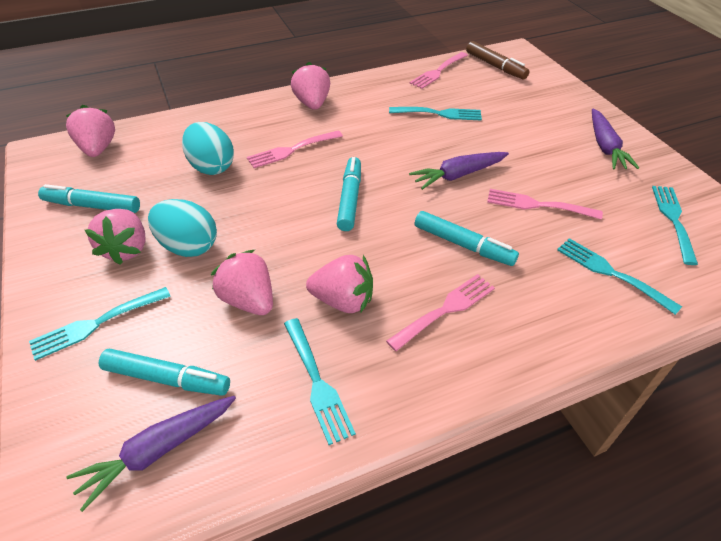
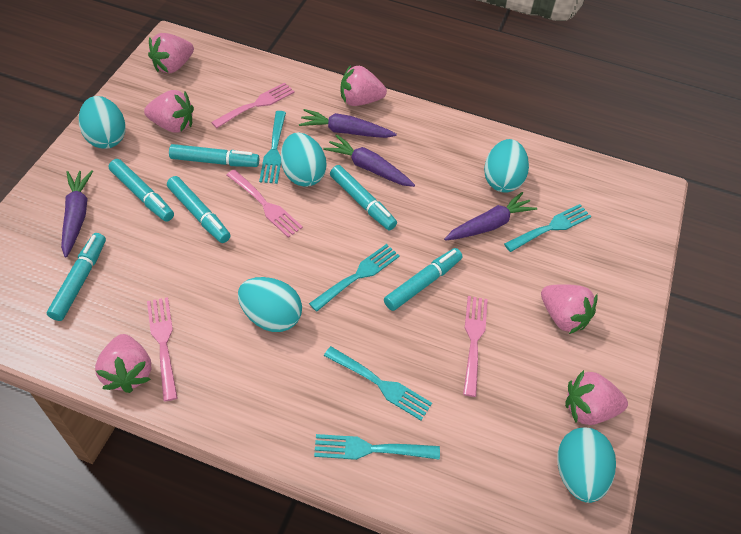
brown marker: [466,41,530,79] = 1 -> none = 0
pink strawberry: [66,105,115,157] [85,209,146,265] [211,250,273,315] [291,62,330,110] [306,255,373,313] = 5 -> [95,334,151,393] [144,90,194,133] [148,33,194,73] [340,65,387,106] [541,284,598,334] [565,370,628,425] = 6
purple carrot: [67,396,236,512] [409,152,509,190] [592,109,639,169] = 3 -> [61,170,93,258] [299,109,397,138] [323,134,415,187] [444,192,538,241] = 4
turquoise egg: [148,199,217,257] [182,122,234,175] = 2 -> [79,96,126,149] [238,277,302,332] [281,132,327,187] [484,139,529,193] [557,428,616,503] = 5
turquoise marker: [38,184,140,213] [99,349,230,396] [337,157,361,231] [415,211,519,266] = 4 -> [47,233,106,321] [109,159,174,222] [167,176,231,243] [169,144,259,167] [330,165,397,230] [384,248,462,311] = 6

